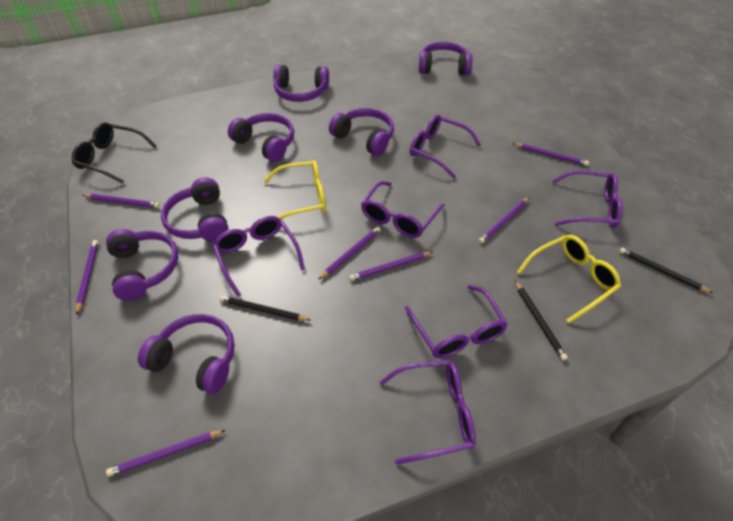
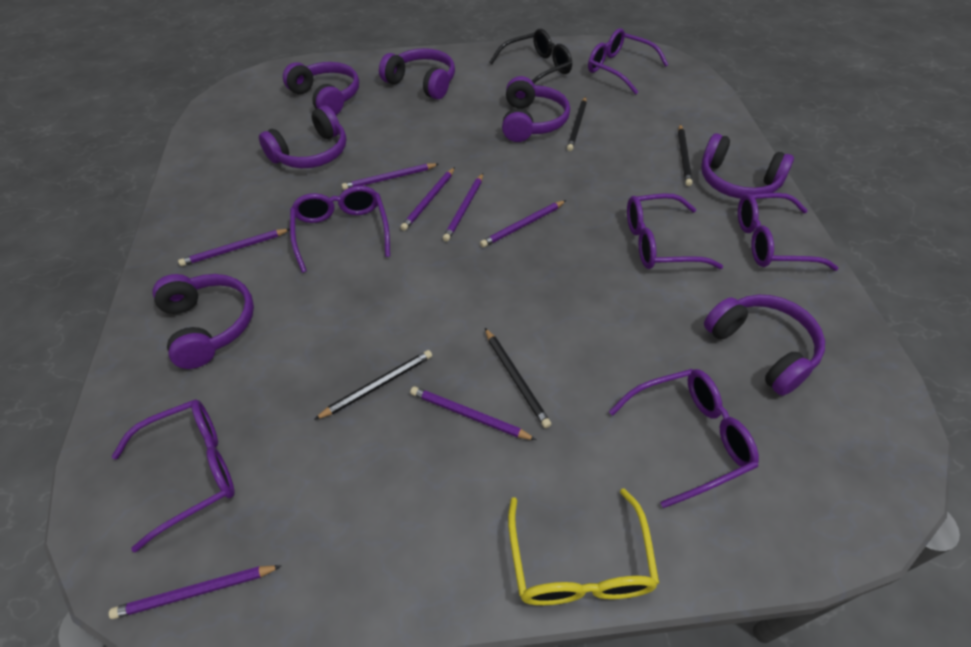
black pencil: [220,296,311,321] [515,281,568,361] [619,248,713,293] = 3 -> [314,350,432,420] [485,328,551,428] [567,97,587,151] [678,124,692,186] = 4
yellow glasses: [264,160,326,219] [517,235,621,323] = 2 -> [508,488,659,605] = 1

